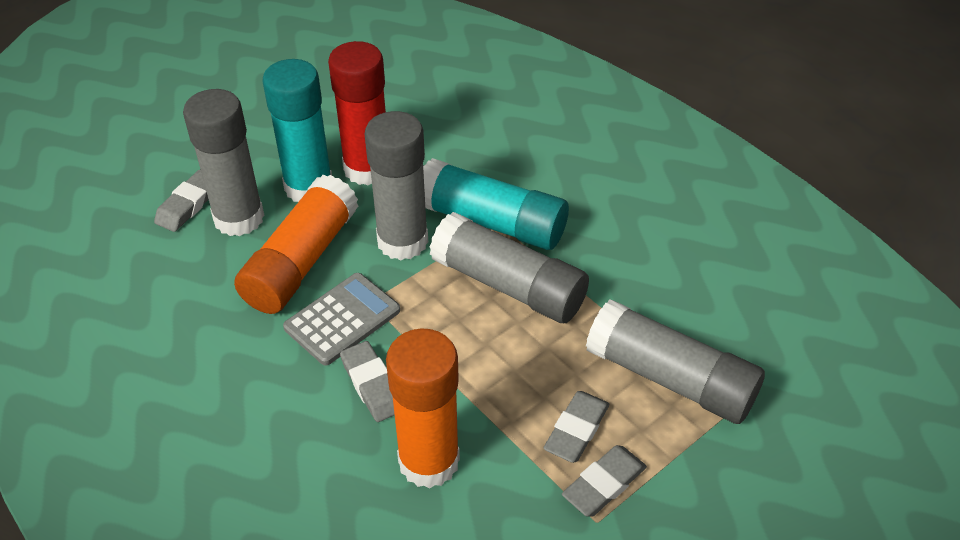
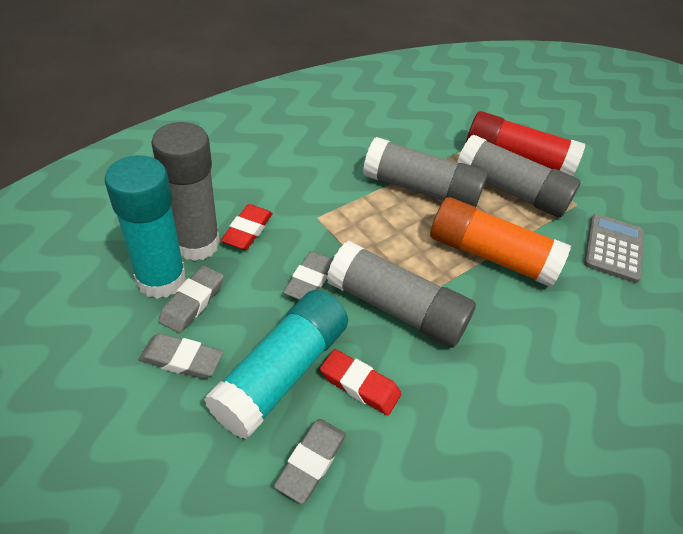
orange glue stick: [234,175,358,314] [386,328,460,488] = 2 -> [430,197,571,287] = 1
red eraser: none = 0 -> [221,204,273,250] [320,349,401,415] = 2

